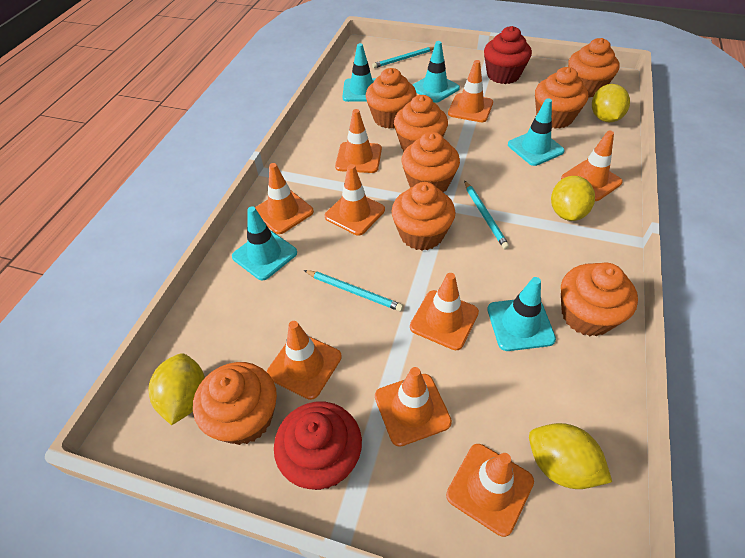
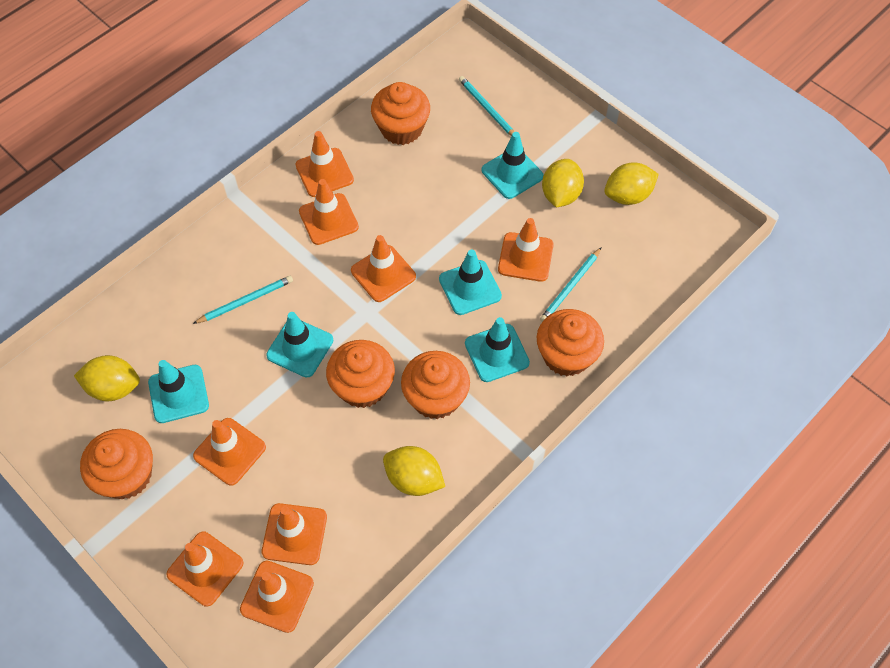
orange cupcake: [193,362,277,445] [366,68,417,129] [392,182,455,251] [394,95,448,151] [401,132,460,193] [535,67,588,129] [561,262,638,336] [568,38,620,98] = 8 -> [80,429,153,499] [326,340,395,408] [371,82,430,145] [401,351,470,419] [537,309,604,376] = 5
orange traffic cone: [255,163,314,234] [266,321,342,400] [325,164,385,236] [335,109,382,173] [375,367,452,447] [410,273,479,350] [446,444,534,537] [448,60,493,122] [561,131,623,201] = 9 -> [166,532,243,607] [193,418,266,486] [240,561,314,633] [262,503,327,565] [296,131,354,197] [299,179,359,245] [351,235,416,302] [498,218,554,282] = 8
red cupcake: [274,402,362,490] [484,26,532,84] = 2 -> none = 0

